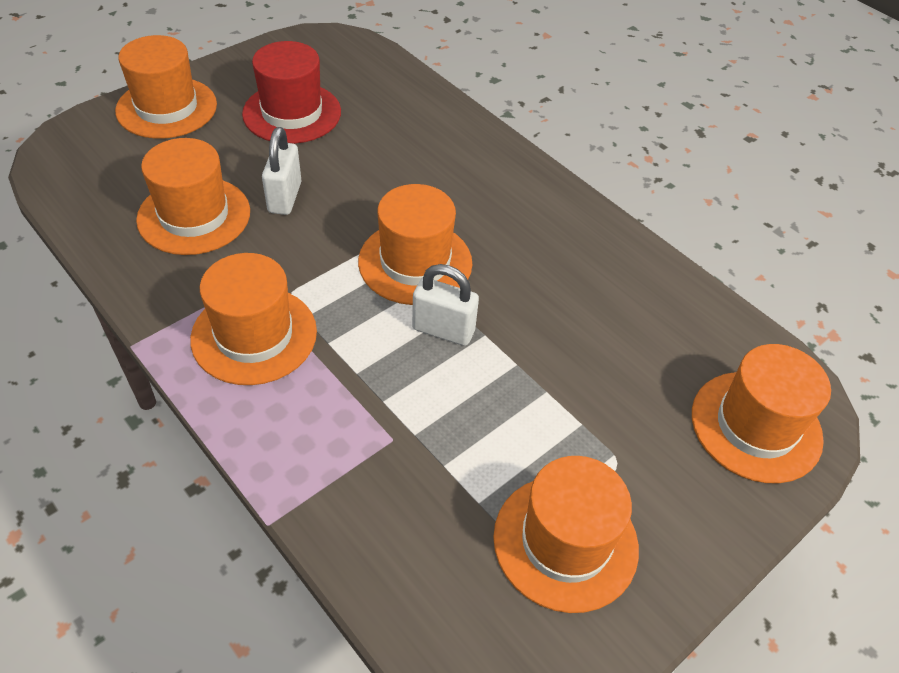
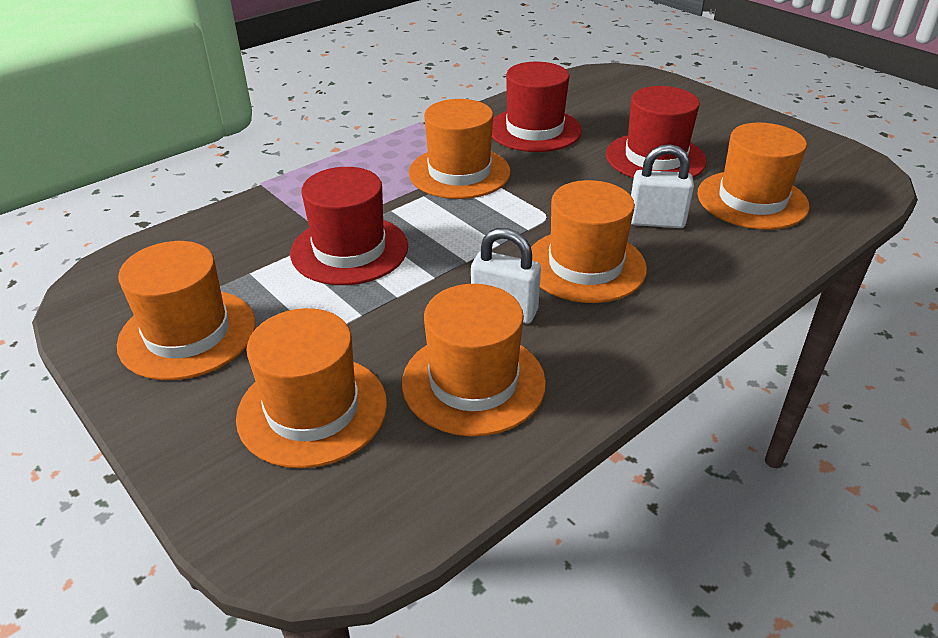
red hat: [242,41,341,144] = 1 -> [290,167,408,285] [492,62,582,152] [606,86,707,178] = 3

